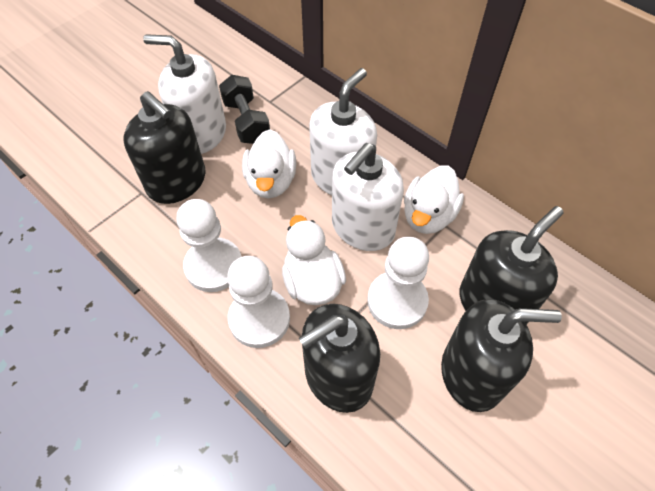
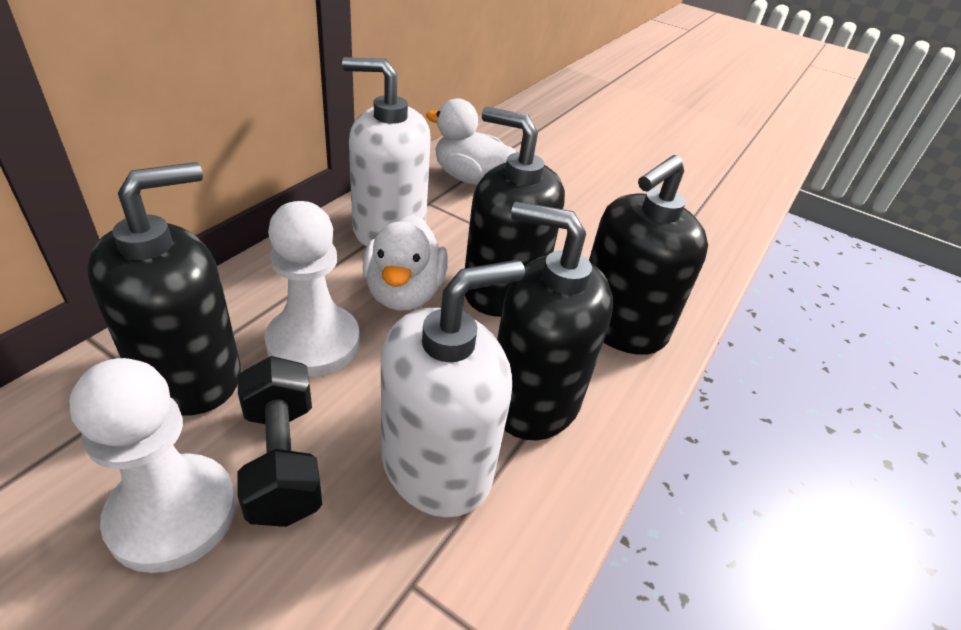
white duck: [242,129,296,198] [282,215,346,305] [404,165,464,234] = 3 -> [363,215,448,311] [426,98,516,185] = 2
white pawn: [176,199,242,292] [227,256,290,348] [367,237,429,329] = 3 -> [70,358,236,573] [265,201,360,377] = 2
white soap dispenser: [143,34,226,154] [309,68,377,195] [332,143,404,251] = 3 -> [342,57,431,247] [381,260,525,518] = 2

